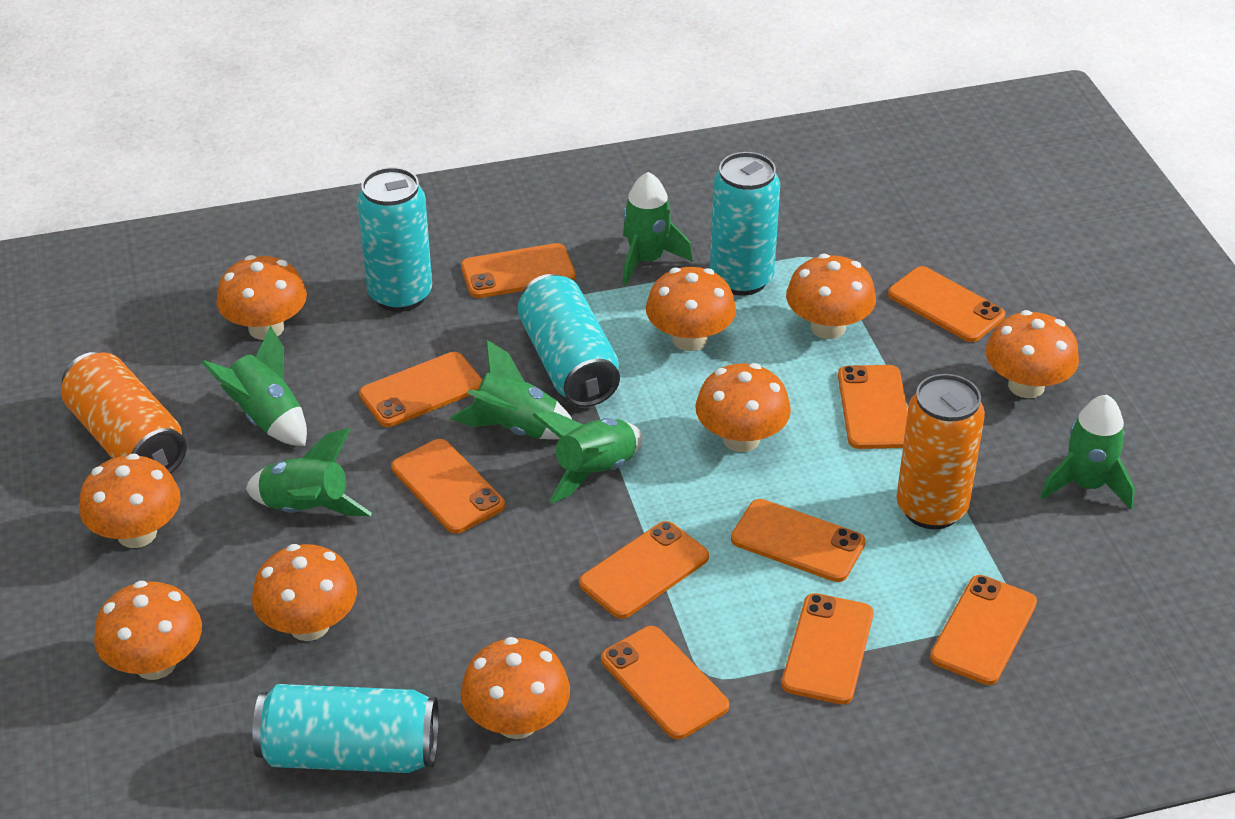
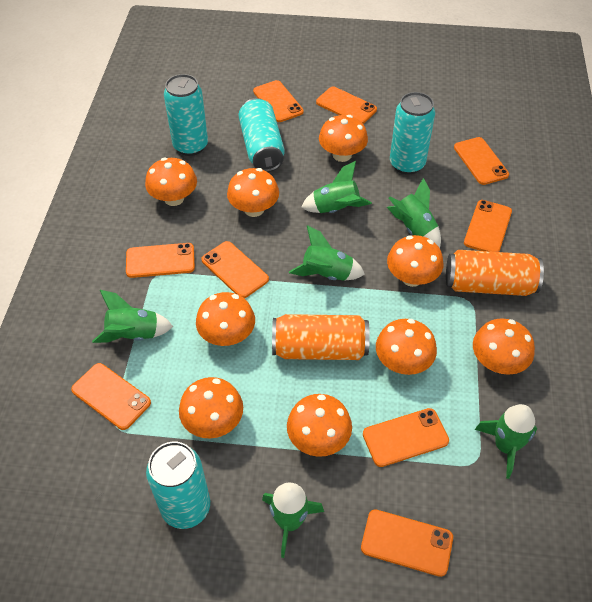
orange phone: [359,352,482,427] [392,439,505,534] [461,243,575,298] [579,521,709,619] [601,626,729,739] [731,499,866,582] [782,593,873,705] [838,365,908,449] [888,266,1005,342] [930,575,1037,685] = 10 -> [71,363,151,430] [126,243,195,278] [201,241,269,298] [253,80,304,122] [316,87,377,124] [361,509,453,577] [363,408,449,467] [454,137,509,185] [464,200,512,252] = 9

